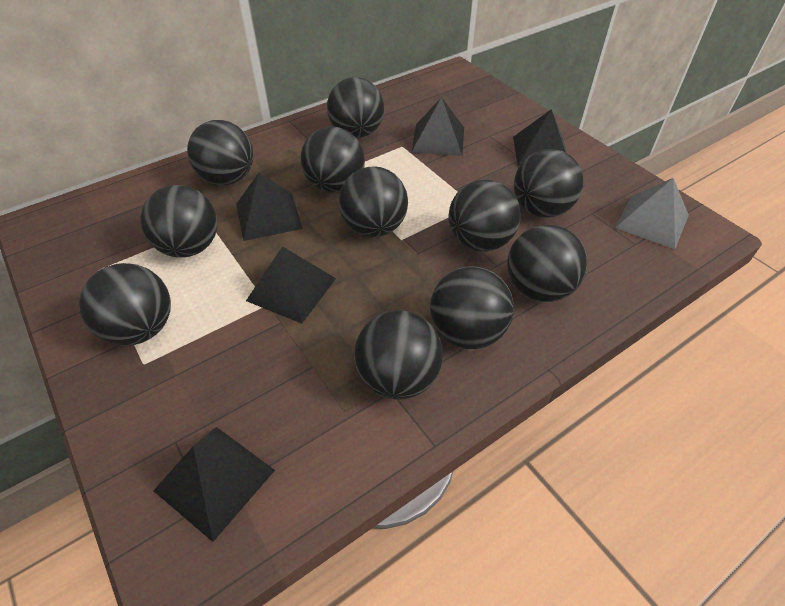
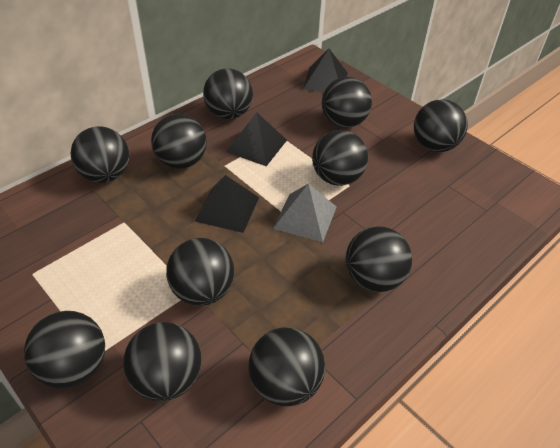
black pyramid: [153,427,275,542] [236,173,303,241] [246,246,336,324] [411,97,464,156] [513,109,567,167] = 5 -> [195,175,259,233] [226,112,287,166] [303,49,348,92] = 3

